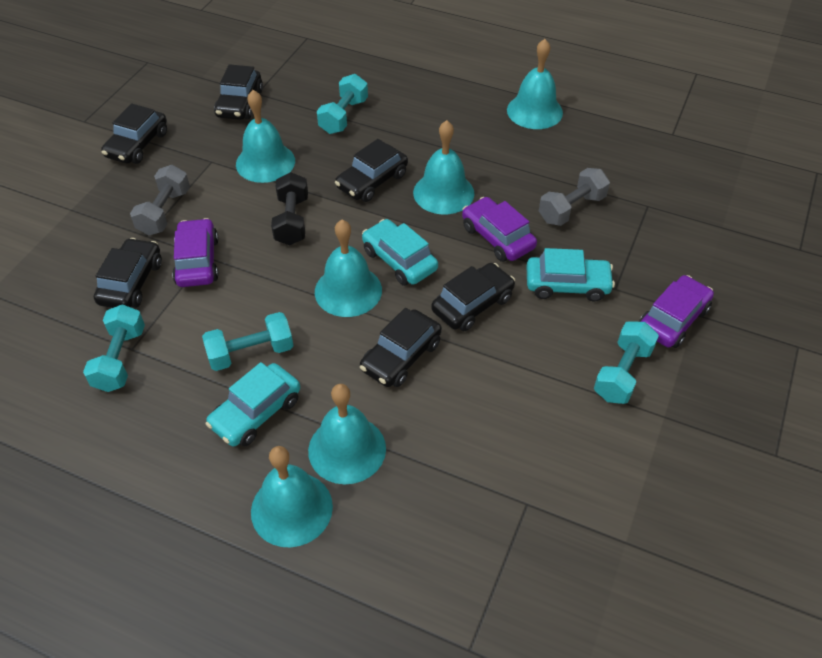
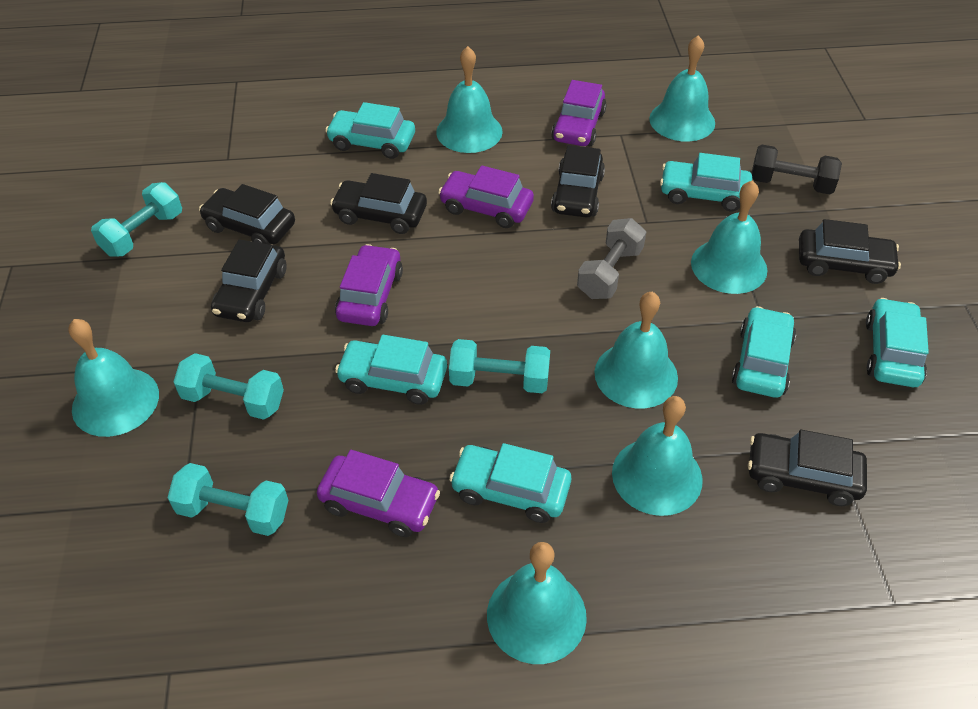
grey dumbbell: [130,165,190,235] [539,168,610,226] = 2 -> [577,218,646,299] = 1
purple car: [172,218,219,287] [462,197,537,262] [639,275,714,348] = 3 -> [317,450,440,537] [335,244,403,326] [438,166,534,228] [551,80,607,146] = 4
turquoise bell: [236,90,295,183] [251,446,333,547] [308,384,386,484] [315,220,382,317] [413,120,474,214] [507,39,563,129] = 6 -> [68,319,159,437] [436,46,503,153] [487,542,587,664] [594,292,678,408] [612,396,703,516] [649,35,715,141] [691,180,768,294] = 7
turquoise car: [206,362,300,446] [362,219,438,286] [527,248,615,301] = 3 -> [325,102,415,159] [335,335,447,405] [449,443,571,523] [660,153,752,211] [732,306,796,398] [866,298,929,387] = 6

